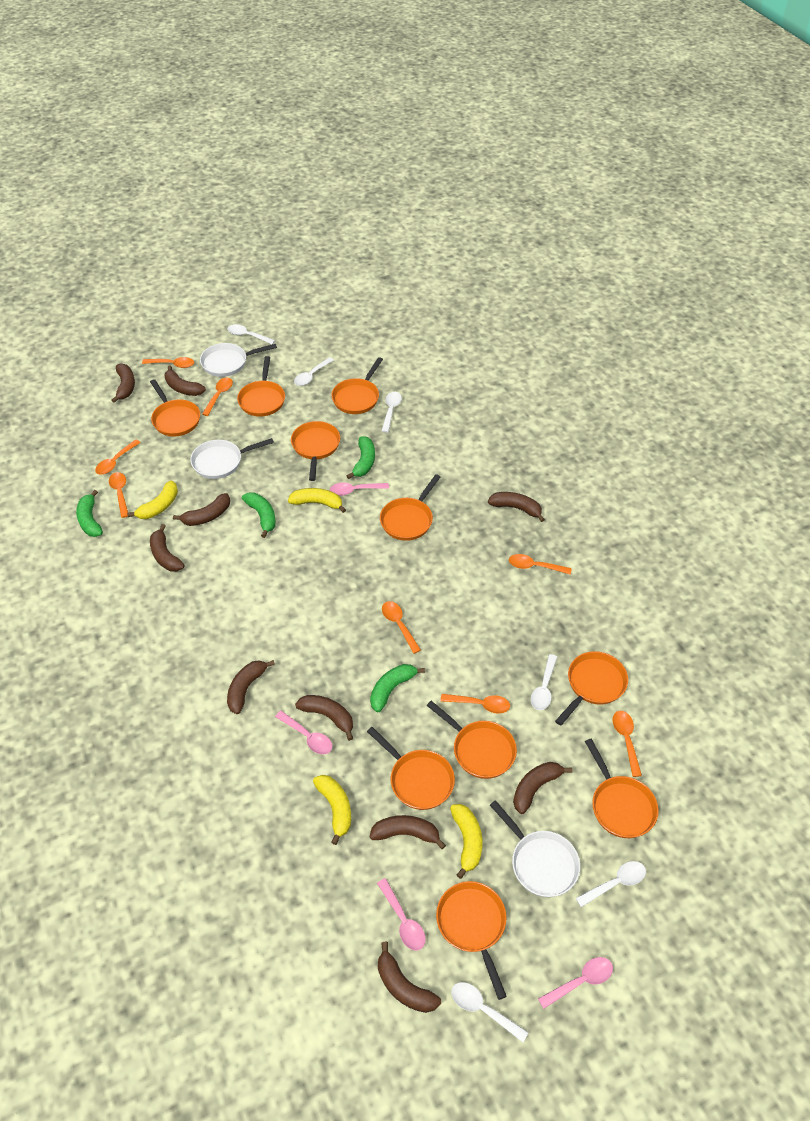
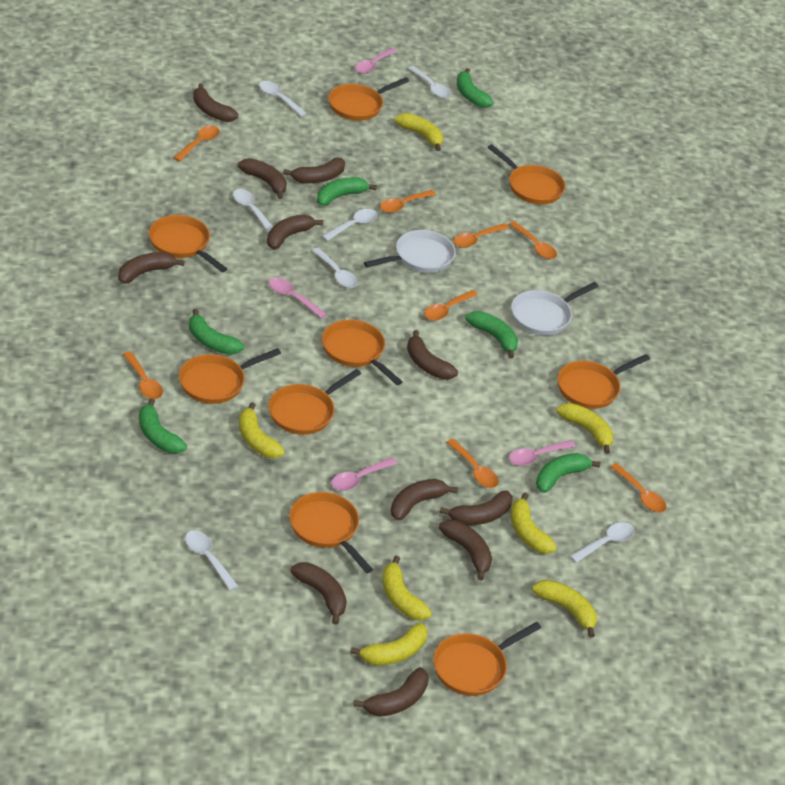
brown banana: [111,364,135,403] [150,524,184,571] [164,365,206,396] [173,493,230,526] [227,660,275,714] [295,695,353,741] [370,815,446,849] [378,942,441,1013] [488,492,545,522] [513,762,572,814] = 10 -> [118,252,185,284] [193,83,238,122] [238,158,287,199] [267,214,323,249] [283,157,345,183] [290,562,347,625] [353,667,429,717] [391,479,458,521] [407,330,458,380] [439,520,492,581] [440,491,513,525] = 11
green banana: [76,490,103,537] [242,492,276,538] [347,436,375,479] [370,664,425,712] = 4 -> [139,398,187,454] [189,309,244,355] [317,177,377,206] [457,68,493,108] [465,311,518,358] [536,453,600,493] = 6
orange pan: [150,379,200,437] [237,356,285,417] [291,421,340,481] [331,357,383,414] [367,727,455,810] [380,474,440,541] [427,701,517,779] [436,881,507,1000] [555,651,628,726] [585,739,659,838] = 10 -> [149,215,227,272] [179,348,281,404] [268,369,361,435] [289,492,373,573] [322,320,403,385] [328,77,409,121] [433,622,541,696] [488,144,566,204] [557,354,650,409] = 9
white pan: [190,438,274,479] [200,343,277,377] [490,800,580,897] = 3 -> [364,230,455,273] [511,282,599,335] = 2
white spoon: [227,324,275,344] [294,357,334,386] [382,392,402,432] [451,982,529,1042] [531,654,557,710] [576,861,646,907] = 6 -> [185,530,238,590] [233,189,273,233] [259,81,307,117] [312,248,358,288] [322,209,377,241] [408,66,451,98] [570,522,634,563] = 7
yellow banana: [127,481,178,519] [288,488,346,513] [313,775,351,845] [450,804,482,879] = 4 -> [239,402,285,458] [350,623,428,665] [382,556,432,621] [394,113,443,151] [511,493,557,554] [532,580,597,638] [556,403,613,454] = 7

